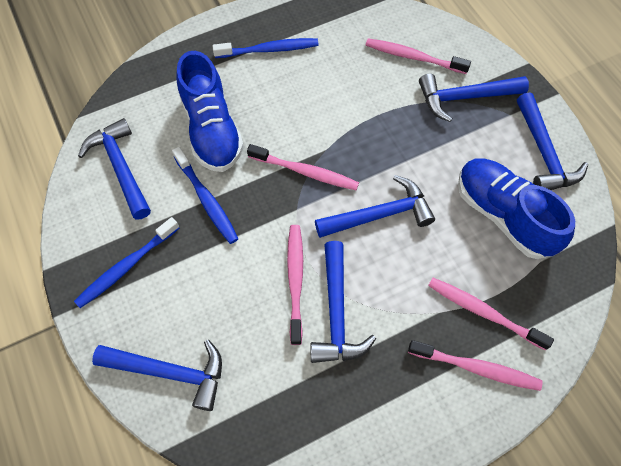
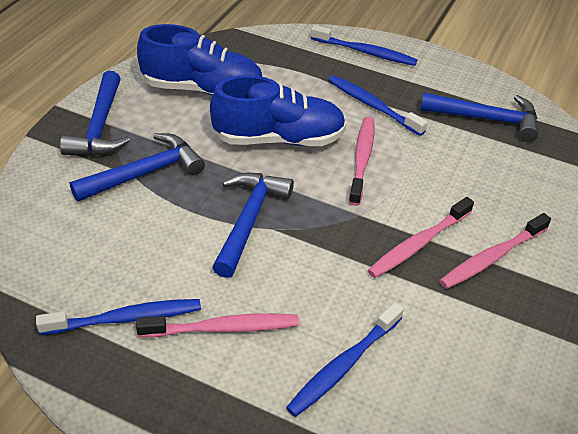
blue hammer: [78,118,151,220] [92,340,222,411] [310,241,376,363] [315,175,435,238] [419,74,529,122] [517,92,588,190] = 6 -> [60,71,130,156] [70,133,205,202] [212,173,294,278] [420,93,538,142] = 4
blue toothbrush: [74,217,179,308] [172,147,238,244] [213,38,319,58] = 3 -> [36,299,201,335] [286,302,404,417] [311,25,418,66] [328,75,428,136] = 4
pink toothbrush: [247,144,359,190] [287,225,303,345] [366,38,471,74] [408,340,543,391] [428,278,554,351] = 5 -> [136,313,299,337] [349,116,375,206] [367,197,474,278] [439,213,551,289] = 4

